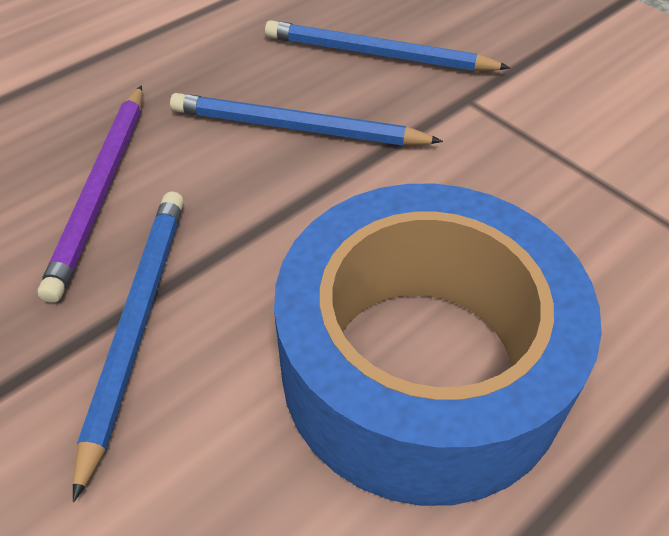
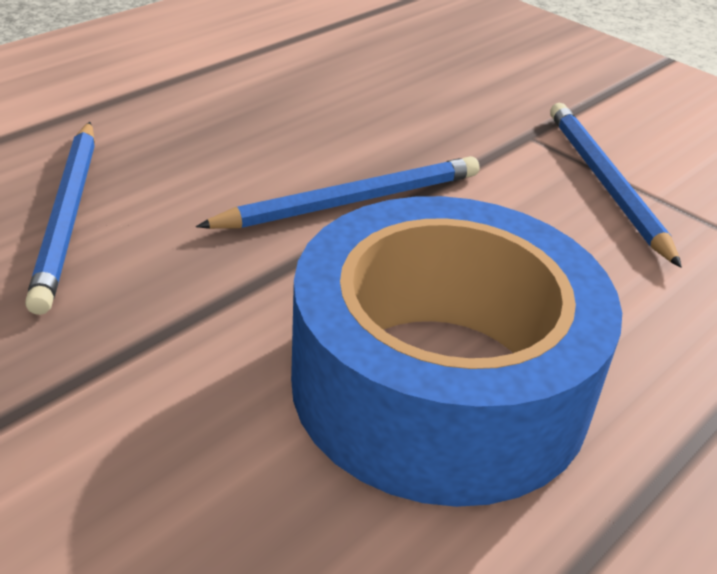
purple pencil: [38,85,142,303] = 1 -> none = 0

